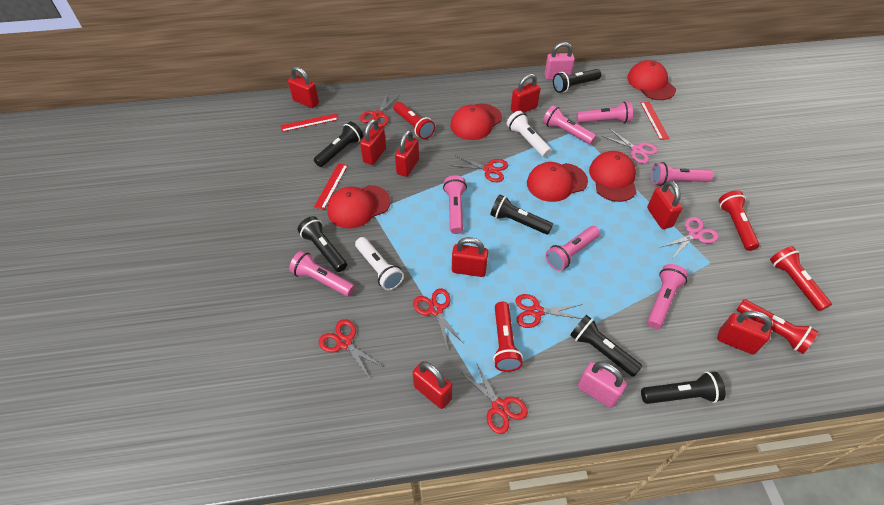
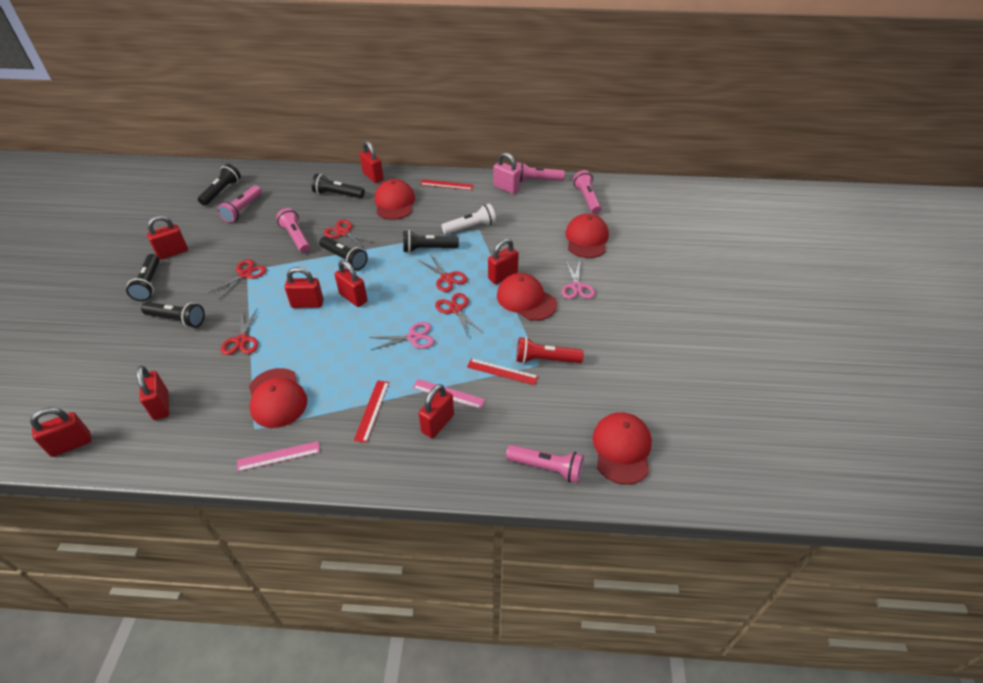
pink flashlight: [289,251,355,297] [443,175,467,234] [543,105,596,145] [546,226,600,271] [576,102,633,123] [647,264,688,329] [651,162,713,186] = 7 -> [217,185,262,223] [276,208,310,253] [506,445,584,483] [516,162,565,182] [573,170,602,214] = 5
pink padlock: [544,42,575,80] [578,362,627,408] = 2 -> [494,152,520,194] = 1
pink ruler: none = 0 -> [237,441,320,471] [413,379,485,409] = 2
red flashlight: [394,102,435,139] [493,302,523,372] [719,190,759,251] [737,299,819,354] [770,246,832,311] = 5 -> [516,337,584,363] = 1
red scissors: [319,319,384,379] [360,93,398,127] [413,288,464,351] [450,155,508,182] [462,362,528,434] [515,294,583,328] = 6 -> [209,259,266,299] [221,308,258,355] [324,220,375,250] [418,255,467,292] [435,293,482,338] = 5
white flashlight: [355,237,404,290] [507,111,552,157] = 2 -> [441,204,496,235] = 1

